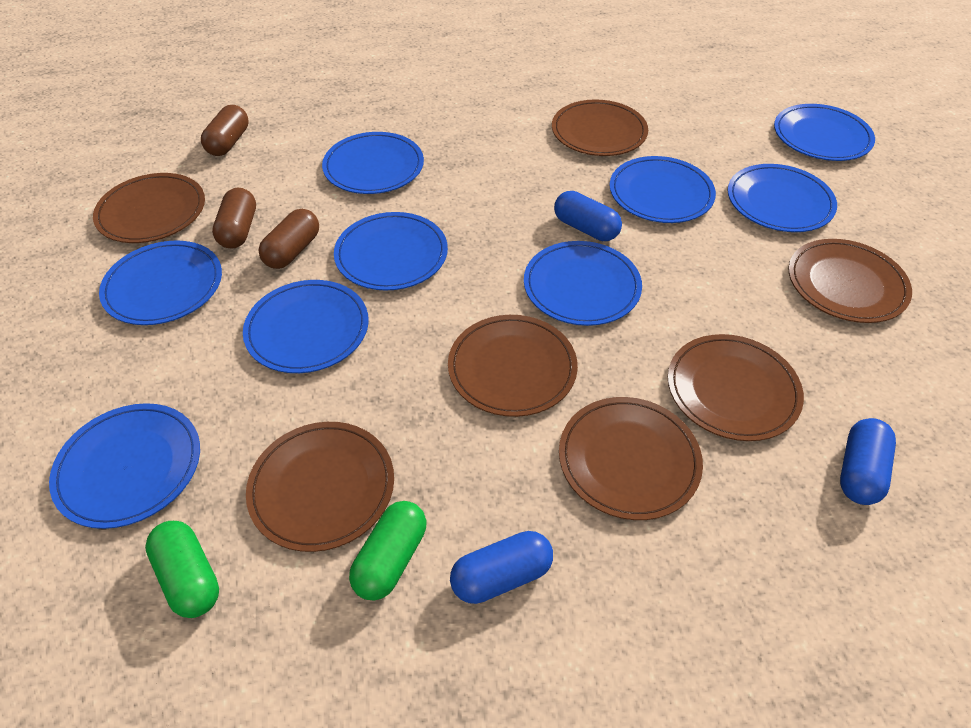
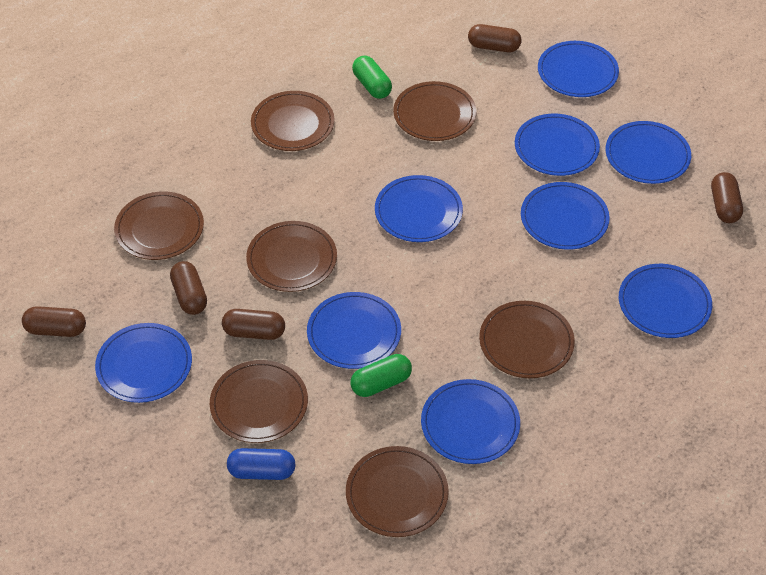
blue capsule: [450,531,553,604] [554,191,622,241] [840,418,896,505] = 3 -> [227,448,296,480] = 1
brown capsule: [201,105,249,156] [212,188,256,249] [258,209,319,269] = 3 -> [22,306,86,337] [170,261,207,315] [222,309,285,340] [468,24,521,52] [711,172,743,223] = 5

